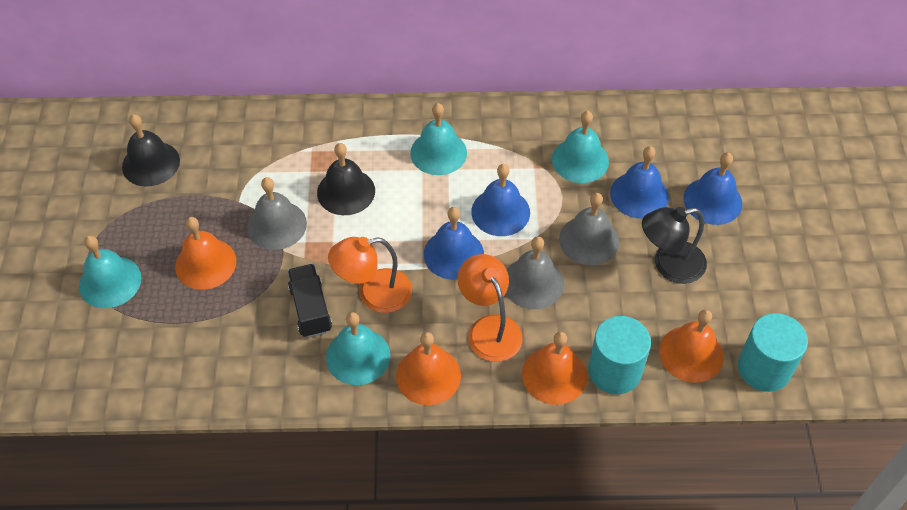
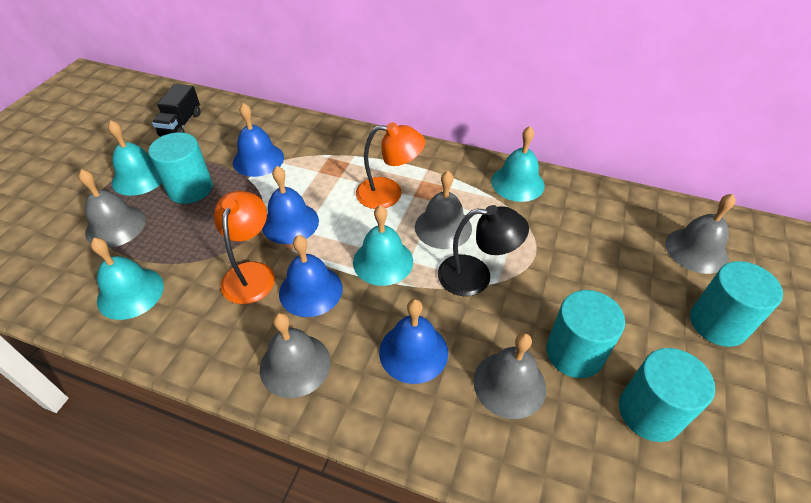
black bell: [122,114,180,187] [317,143,375,215] = 2 -> none = 0
grey bell: [247,177,307,250] [506,236,564,309] [559,193,619,265] = 3 -> [78,169,146,248] [260,313,331,398] [415,171,472,249] [473,333,546,419] [665,194,736,274] = 5
orange bell: [175,217,237,290] [396,332,461,405] [522,332,587,405] [659,310,724,383] = 4 -> none = 0
turquoise cylinder: [588,316,651,394] [738,313,808,392] = 2 -> [148,132,213,204] [546,290,625,378] [619,348,715,442] [690,261,783,347] = 4

